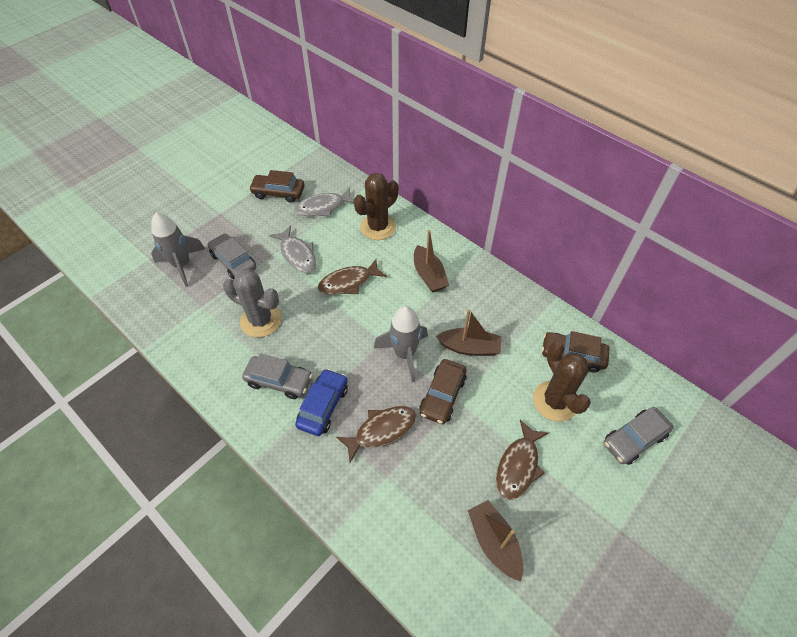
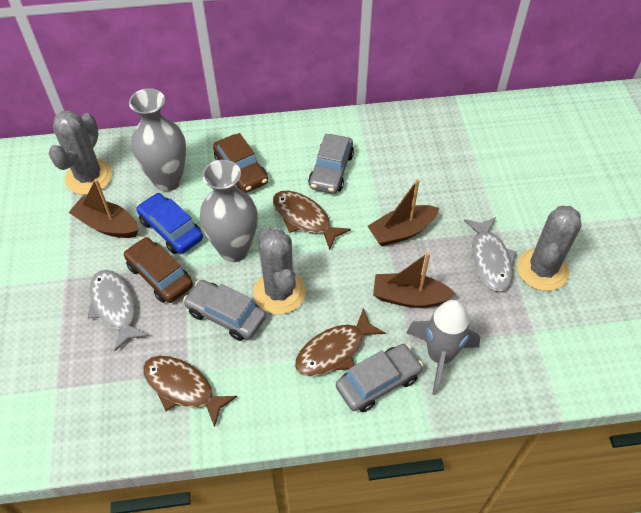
brown cactus: [354,173,399,240] [533,342,591,422] = 2 -> none = 0
brown car: [249,170,305,203] [419,359,467,424] [542,331,609,373] = 3 -> [124,237,193,303] [213,133,268,193] = 2
grey cactus: [223,269,281,337] = 1 -> [49,110,112,195] [253,227,306,314] [517,206,582,291] = 3
grey rocket: [151,212,205,287] [374,306,428,382] = 2 -> [406,300,480,395] = 1
grey vase: none = 0 -> [129,88,186,191] [200,160,258,262] = 2

